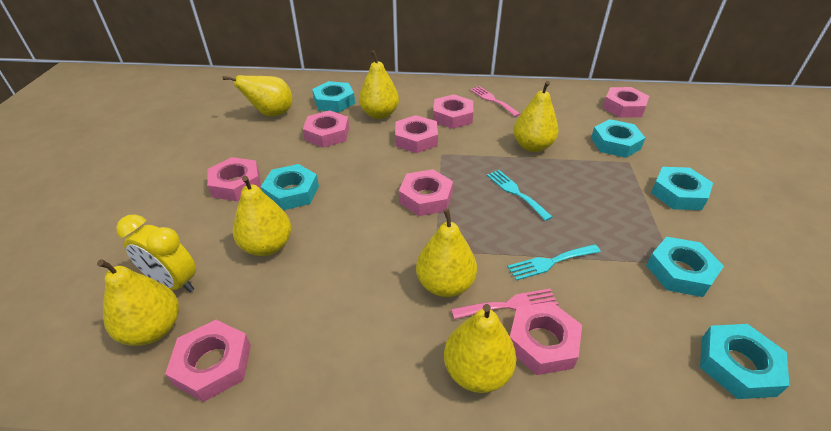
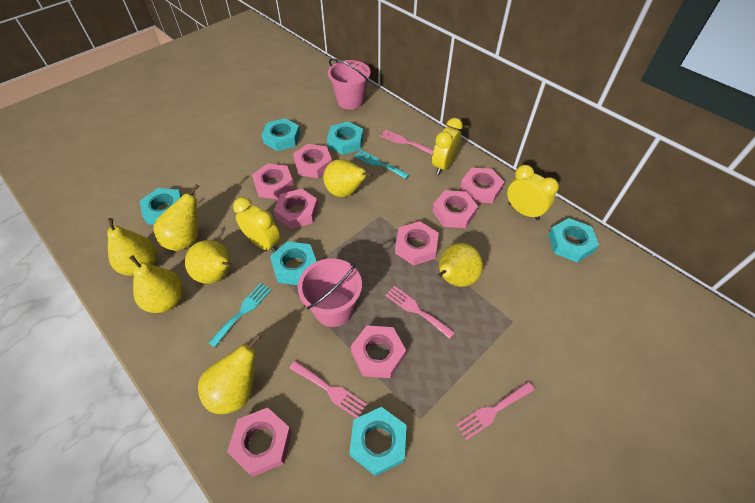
pink bucket: none = 0 -> [298,258,362,327] [328,58,371,110] = 2
pink fork: [451,289,558,319] [470,86,520,117] = 2 -> [289,360,367,418] [380,130,433,155] [385,286,455,339] [456,382,535,440] = 4
yellow clock: [116,214,196,292] = 1 -> [233,197,281,252] [432,118,463,175] [507,165,559,220] = 3

